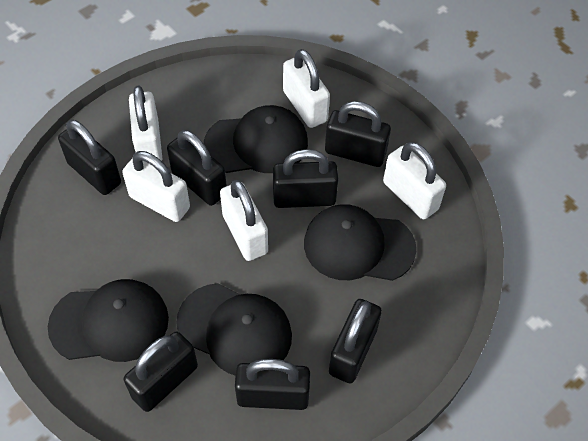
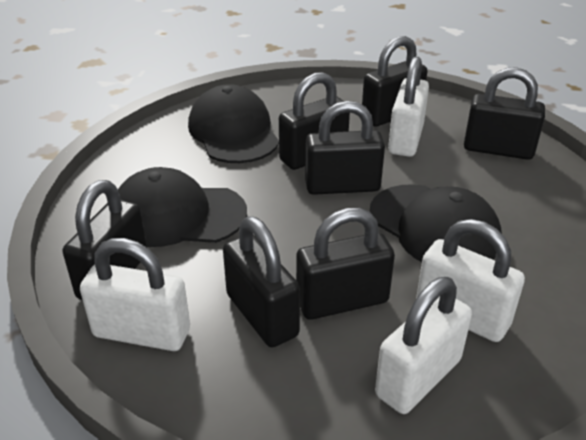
black cap: [48,279,169,362] [176,283,292,376] [204,105,308,173] [304,204,416,281] = 4 -> [118,167,247,247] [188,84,279,163] [370,184,502,262] = 3
white padlock: [122,151,190,222] [129,85,162,161] [220,180,268,261] [283,49,330,128] [383,142,446,219] = 5 -> [80,238,190,351] [375,277,472,414] [388,56,429,157] [416,219,525,342] = 4

